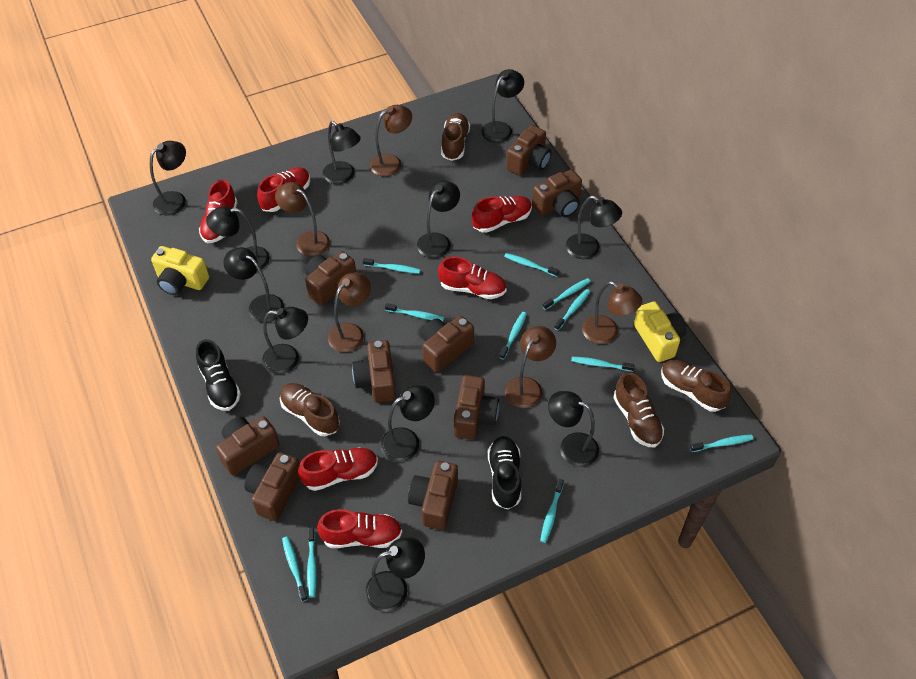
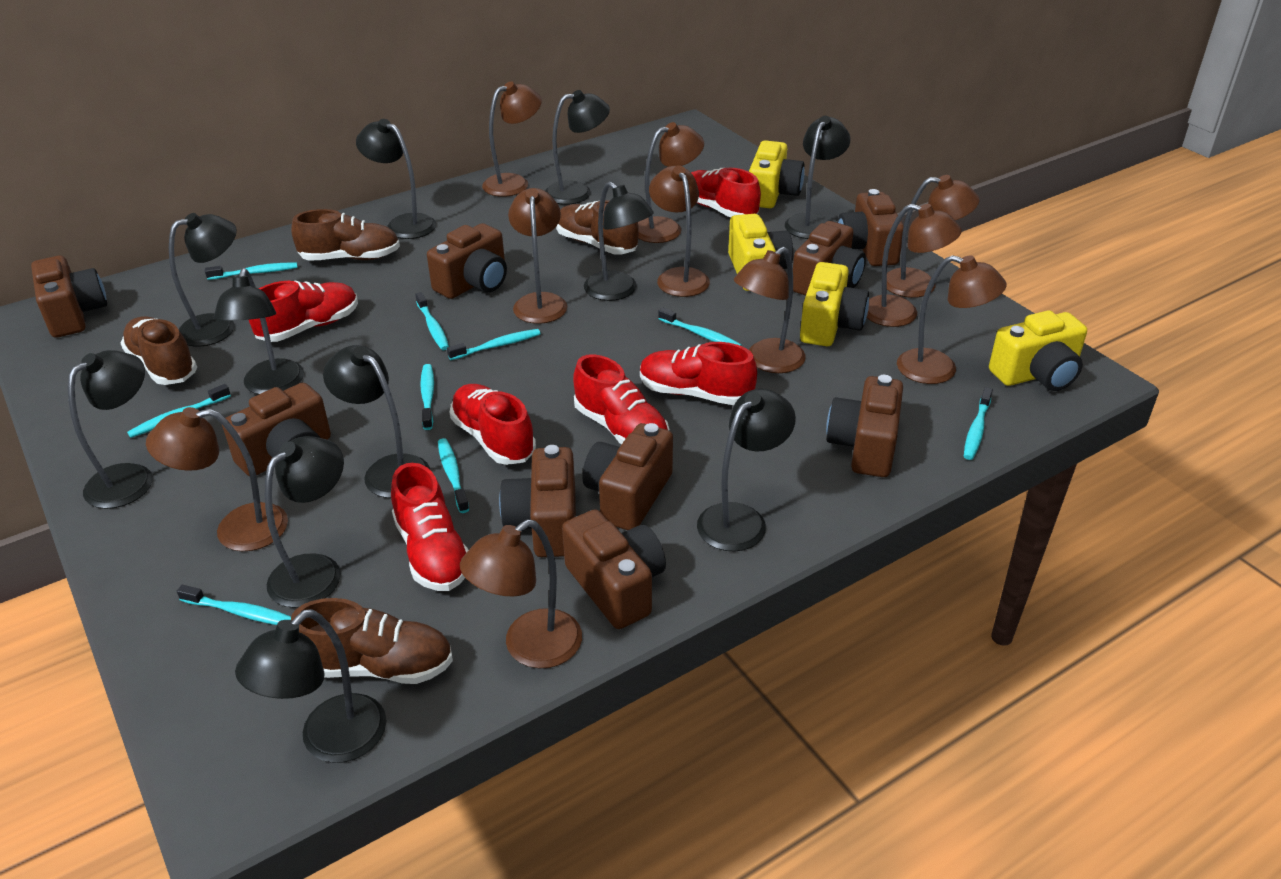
black shoe: [196,339,241,411] [488,436,521,510] = 2 -> none = 0
brown lamp: [275,182,330,256] [328,273,371,352] [370,105,412,176] [505,326,556,408] [582,281,643,344] = 5 -> [146,407,288,551] [460,520,582,668] [482,81,542,197] [508,188,567,324] [638,122,704,243] [649,165,710,297] [734,247,806,373] [867,204,962,327] [887,175,979,298] [897,255,1007,384] = 10
turquoise toothbrush: [282,536,308,602] [307,527,317,597] [363,258,420,274] [385,303,444,322] [499,312,527,360] [504,253,559,277] [540,479,564,543] [542,278,590,310] [554,289,590,331] [571,357,634,372] [690,435,754,452] = 11 -> [127,384,231,438] [177,585,291,625] [205,262,298,280] [415,292,449,350] [420,364,434,430] [438,438,469,513] [447,329,541,360] [658,308,742,346] [964,387,993,460] = 9
yellow camera: [151,246,209,295] [634,301,686,362] = 2 -> [728,214,793,291] [749,140,805,208] [800,262,869,346] [989,310,1087,391] = 4

